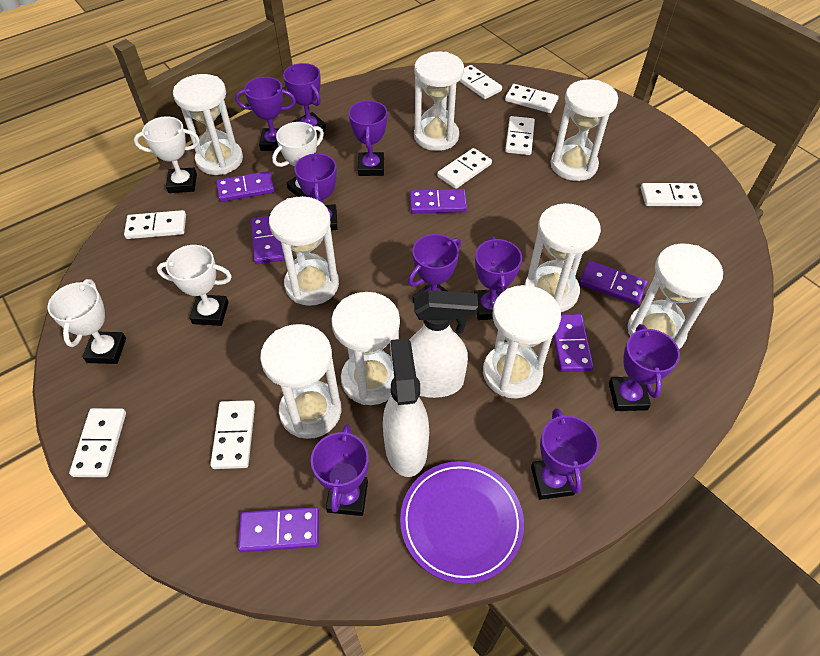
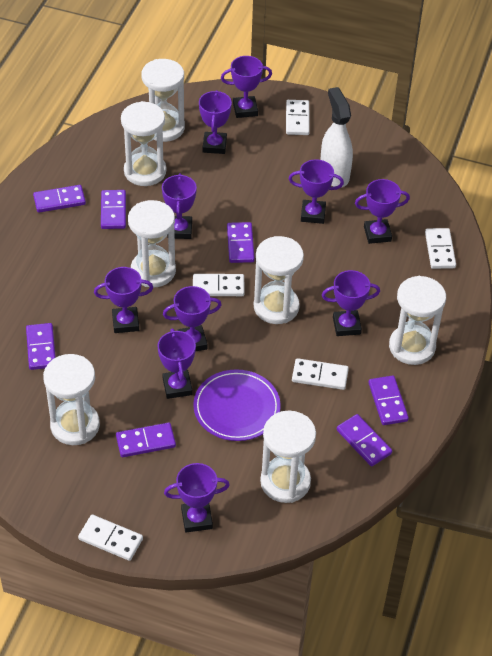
purple domino: [216,171,275,202] [238,507,319,552] [251,216,284,264] [410,189,467,214] [553,314,594,372] [579,261,648,305] = 6 -> [26,323,56,370] [33,185,86,213] [101,190,126,229] [116,422,176,457] [227,222,255,263] [337,414,392,466] [368,375,409,425] = 7
purple trophy: [235,77,296,151] [283,63,326,135] [294,152,337,230] [311,424,369,516] [348,100,388,176] [408,234,461,303] [474,237,522,320] [531,408,599,500] [609,324,680,411] = 9 -> [94,267,153,333] [158,328,196,399] [162,173,197,239] [163,286,221,352] [164,463,230,533] [199,90,232,154] [221,56,272,118] [289,159,344,224] [322,270,380,336] [355,179,410,244] = 10
white domino: [69,408,126,477] [124,210,186,239] [210,400,255,469] [437,148,492,189] [459,65,502,99] [505,84,559,113] [505,116,535,155] [641,183,702,206] = 8 -> [78,515,143,561] [193,274,245,296] [286,100,310,135] [292,358,349,390] [425,228,456,269] = 5
white hourglass: [173,74,243,175] [260,324,341,439] [269,196,339,306] [331,292,400,405] [414,52,464,151] [483,285,561,398] [525,203,601,312] [551,80,618,181] [628,243,723,349] = 9 -> [43,354,100,445] [121,101,166,186] [128,200,176,287] [141,59,185,142] [254,236,304,324] [260,411,316,503] [389,276,446,365] = 7
white spray bottle: [383,338,429,477] [409,290,478,398] = 2 -> [321,87,353,187] = 1
white trophy: [48,279,126,364] [134,116,200,193] [157,245,232,326] [272,122,324,197] = 4 -> none = 0

